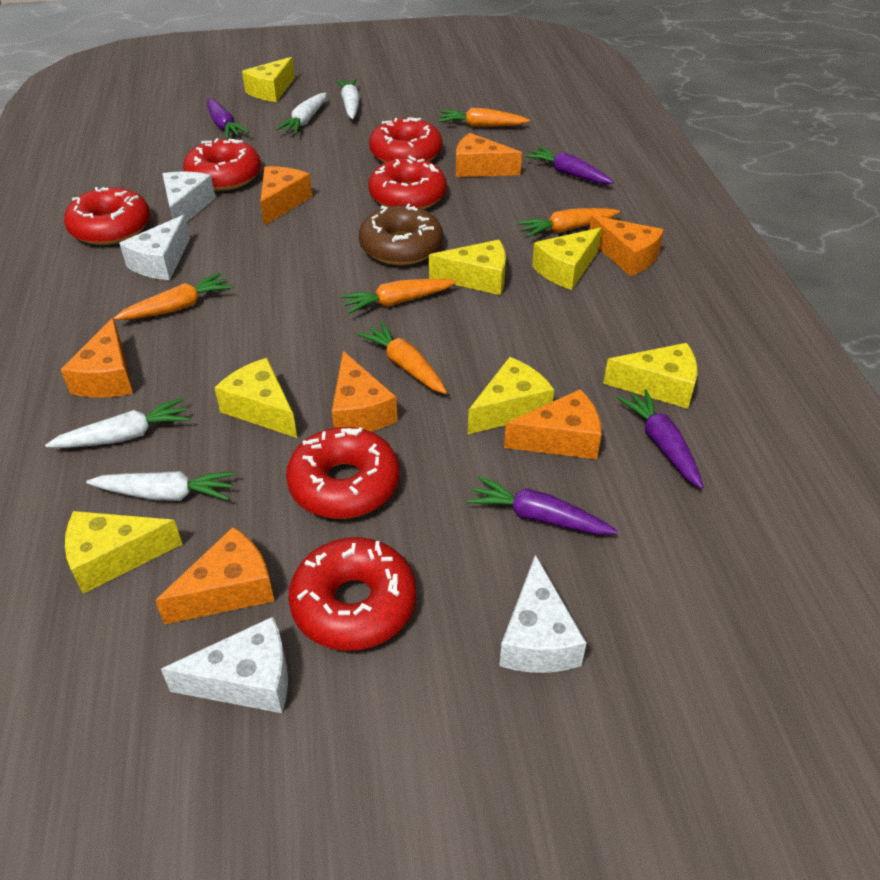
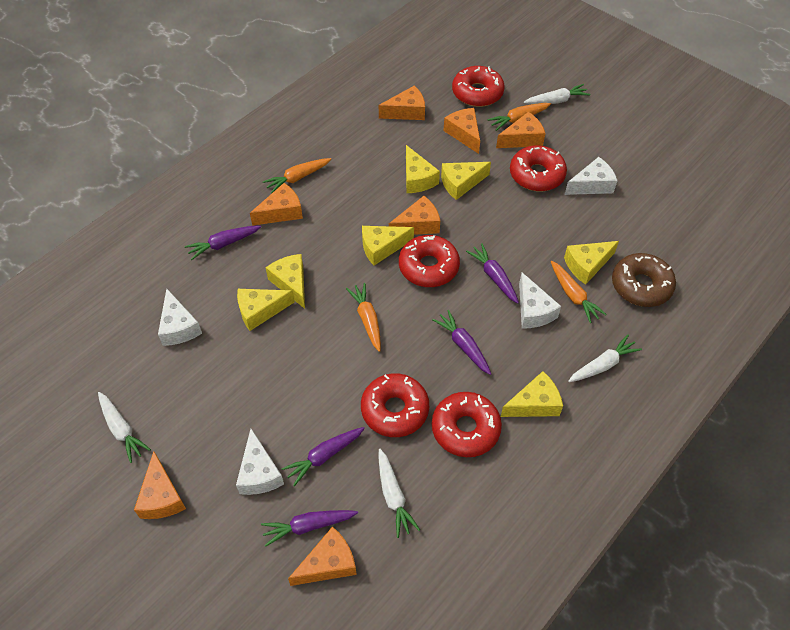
orange carrot: [114,273,232,320] [340,279,456,314] [357,321,447,394] [439,108,530,127] [518,208,620,237] = 5 -> [263,158,331,194] [346,283,381,352] [487,103,551,131] [551,261,607,323] = 4
purple carrot: [207,98,249,139] [467,476,617,535] [525,146,614,184] [617,389,703,489] = 4 -> [185,225,261,260] [261,510,358,547] [281,427,365,486] [432,310,491,375] [466,243,519,304] = 5
red donut: [64,187,150,245] [183,138,261,191] [286,427,399,519] [288,537,416,651] [368,156,447,209] [369,117,442,163] = 6 -> [361,373,429,437] [399,235,460,287] [432,392,502,457] [452,66,505,107] [510,146,567,191] = 5

